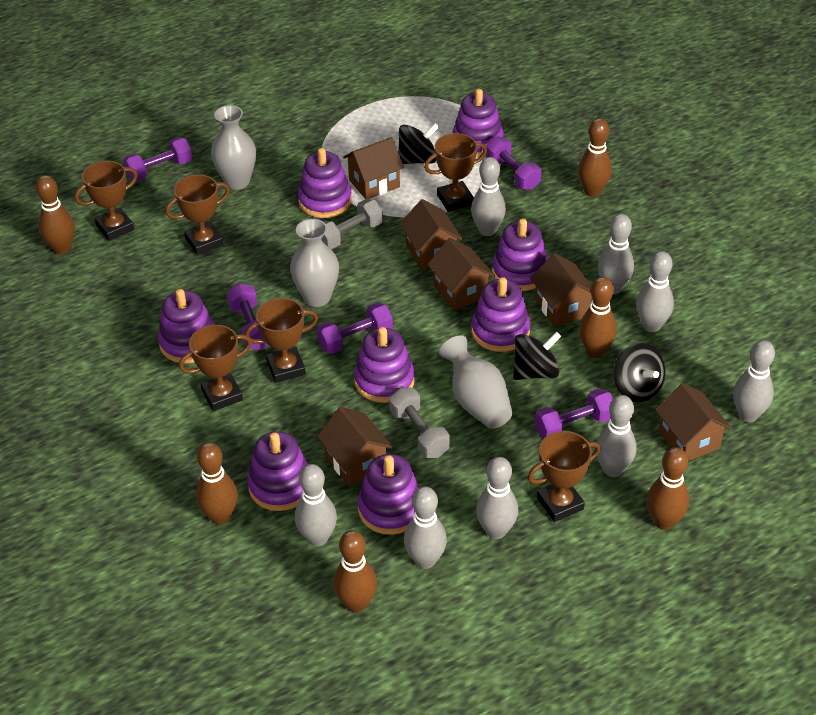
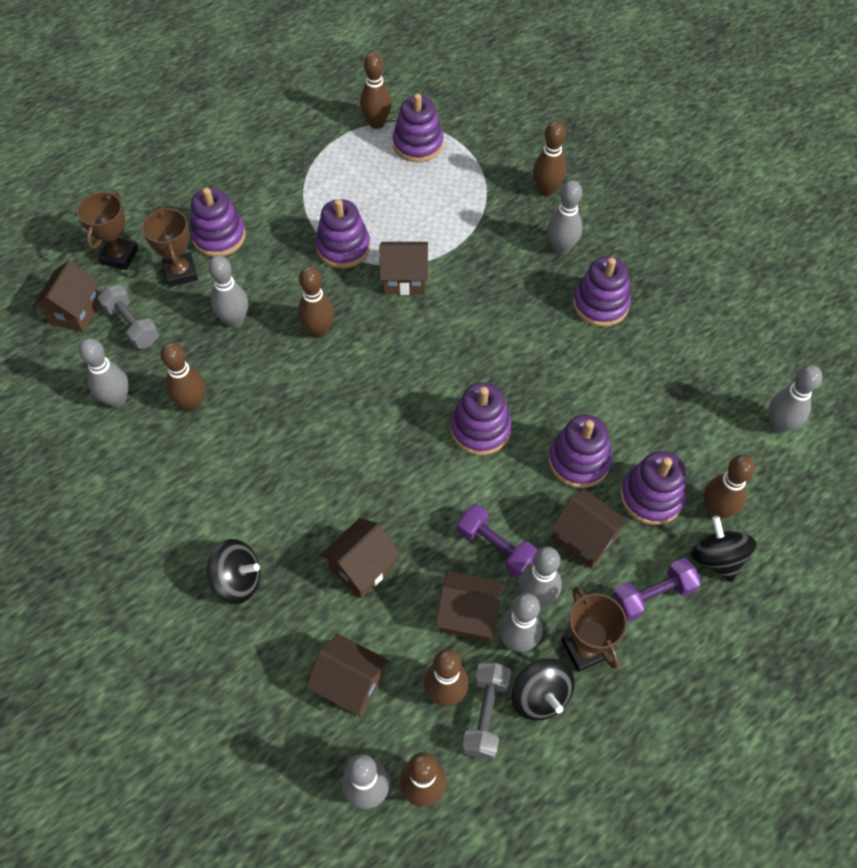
brown bowling pin: [36,175,75,254] [196,442,238,524] [333,530,377,613] [578,118,612,197] [579,277,617,358] [647,447,689,530] = 6 -> [160,342,206,412] [297,266,334,338] [360,52,392,129] [399,752,447,807] [424,649,469,707] [533,121,566,197] [703,455,755,519] = 7
brown trophy: [74,161,138,241] [165,175,230,255] [179,325,252,411] [245,298,318,383] [424,133,487,212] [528,431,600,522] = 6 -> [77,191,139,270] [142,207,198,287] [561,587,627,672] = 3
grey bowling pin: [295,464,337,546] [404,486,447,569] [471,157,506,236] [476,457,518,539] [597,395,637,477] [598,214,634,294] [636,251,674,332] [733,340,775,422] = 8 -> [79,338,129,408] [208,255,248,328] [342,754,390,809] [499,593,543,652] [519,547,562,607] [547,180,582,255] [769,365,822,433] = 7
grey vase: [211,105,256,190] [290,219,339,307] [439,335,513,429] = 3 -> none = 0
purple dumbbell: [123,137,192,181] [227,283,268,350] [316,302,393,354] [485,136,541,190] [534,388,613,439] = 5 -> [457,505,537,578] [612,558,701,622] = 2
purple stacking toy: [158,289,215,364] [247,431,308,511] [298,148,352,218] [354,327,415,403] [358,454,419,535] [452,89,504,157] [471,277,530,352] [492,218,548,291] = 8 -> [190,188,246,257] [315,199,370,268] [393,93,444,162] [450,382,512,455] [548,415,612,488] [573,256,631,327] [620,451,686,525] = 7

